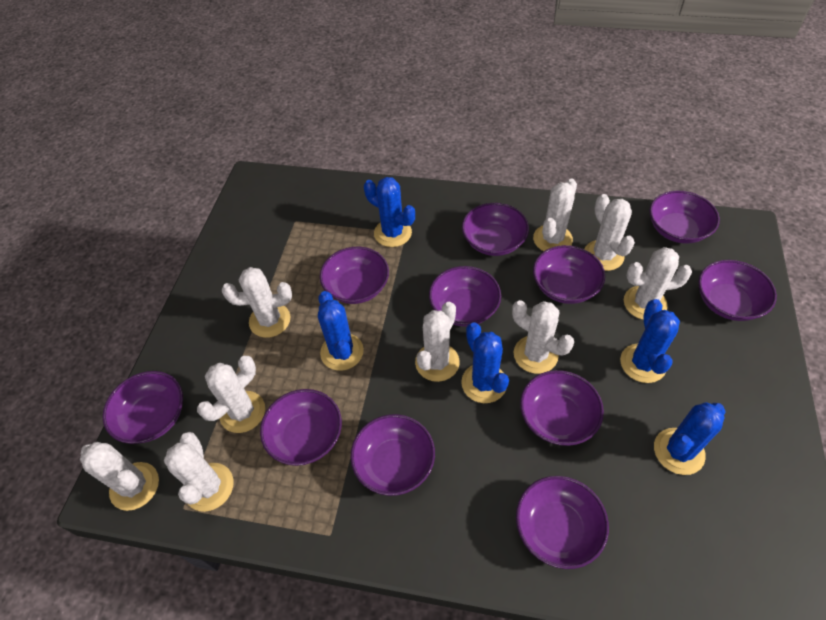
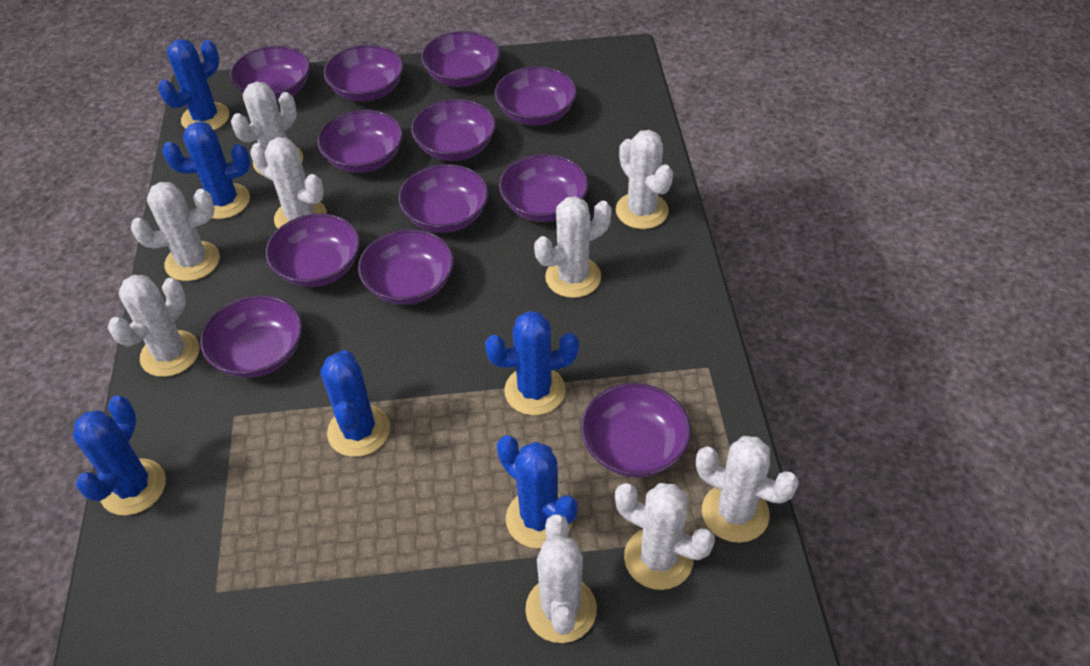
blue cactus: [318,291,364,371] [364,177,415,247] [461,322,509,403] [620,299,680,383] [654,402,726,475] = 5 -> [73,395,166,516] [158,39,229,130] [163,122,250,219] [320,350,390,457] [485,311,579,415] [497,435,578,549] = 6
purple bowl: [103,371,183,444] [260,389,342,466] [320,247,389,304] [350,414,435,496] [429,266,501,327] [462,203,529,256] [516,476,609,569] [520,370,604,446] [533,245,605,304] [650,191,720,244] [698,260,777,321] = 11 -> [200,295,302,378] [230,46,310,102] [266,214,360,287] [317,110,403,173] [324,45,404,102] [358,229,454,305] [398,164,489,233] [411,99,496,161] [421,31,500,87] [495,66,577,125] [499,154,589,222] [581,383,691,478] = 12

